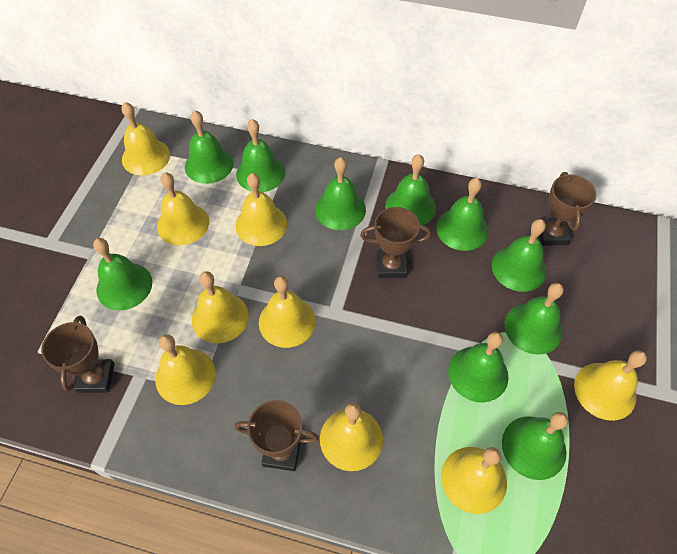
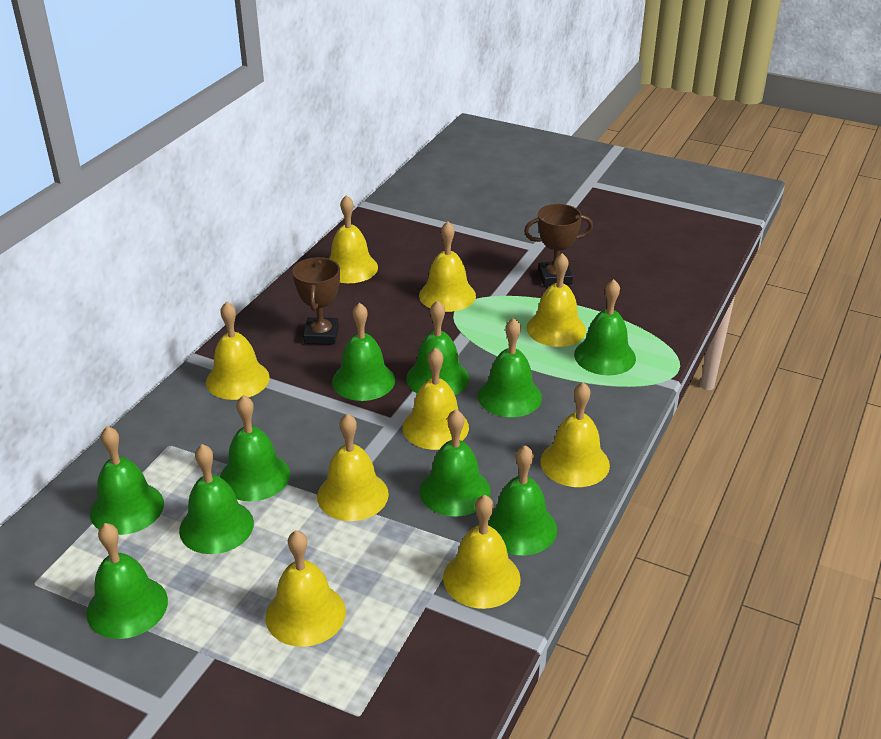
brown trophy: [41,315,115,393] [235,400,319,471] [360,207,431,278] [539,172,597,246] = 4 -> [292,257,340,345] [524,204,593,286] = 2

